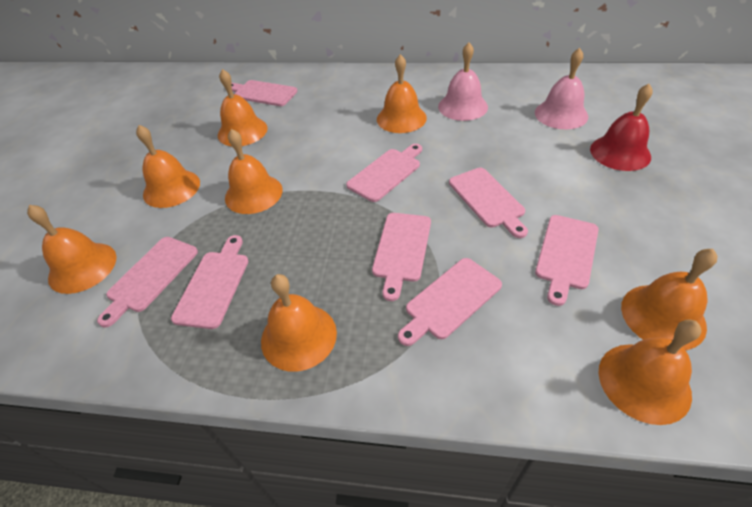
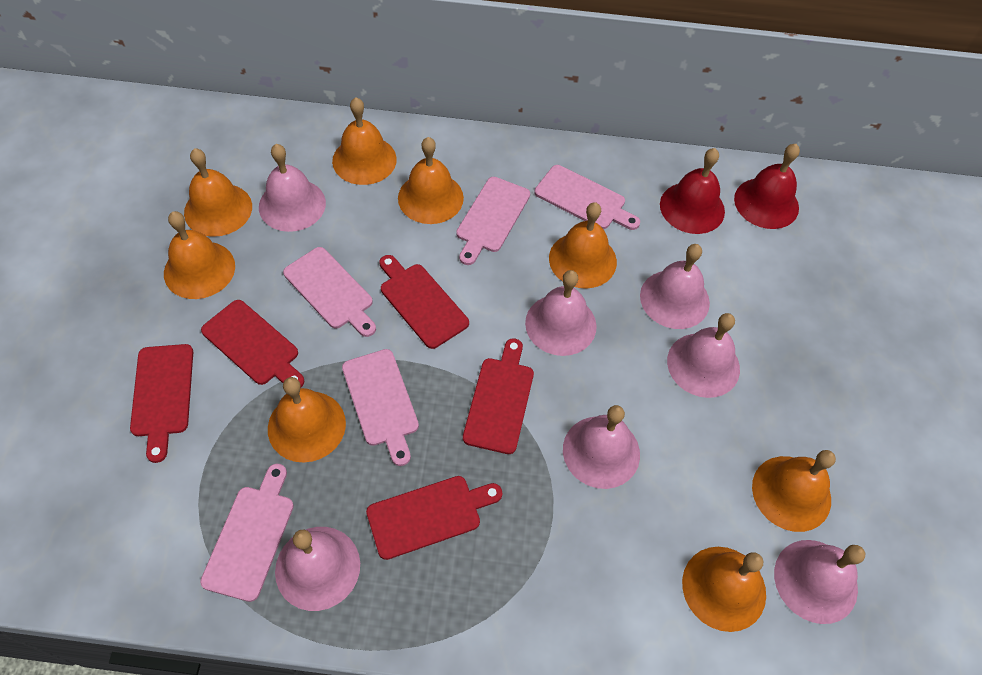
pink bell: [438,42,488,121] [535,48,588,129] = 2 -> [259,144,326,232] [275,527,360,611] [525,270,597,356] [563,405,640,489] [640,244,710,329] [667,313,740,398] [774,540,865,624] = 7
pink cutting board: [97,237,198,328] [171,235,248,329] [231,80,298,106] [346,144,422,202] [372,213,431,301] [398,258,502,346] [449,168,528,238] [535,215,599,306] = 8 -> [200,464,294,602] [283,247,376,337] [342,349,419,466] [456,177,530,265] [534,165,640,230] = 5
red bell: [590,84,653,171] = 1 -> [660,148,725,234] [734,144,800,229] = 2
red cutting board: none = 0 -> [130,344,193,463] [201,300,305,387] [366,476,503,560] [379,255,469,349] [463,338,534,454] = 5

